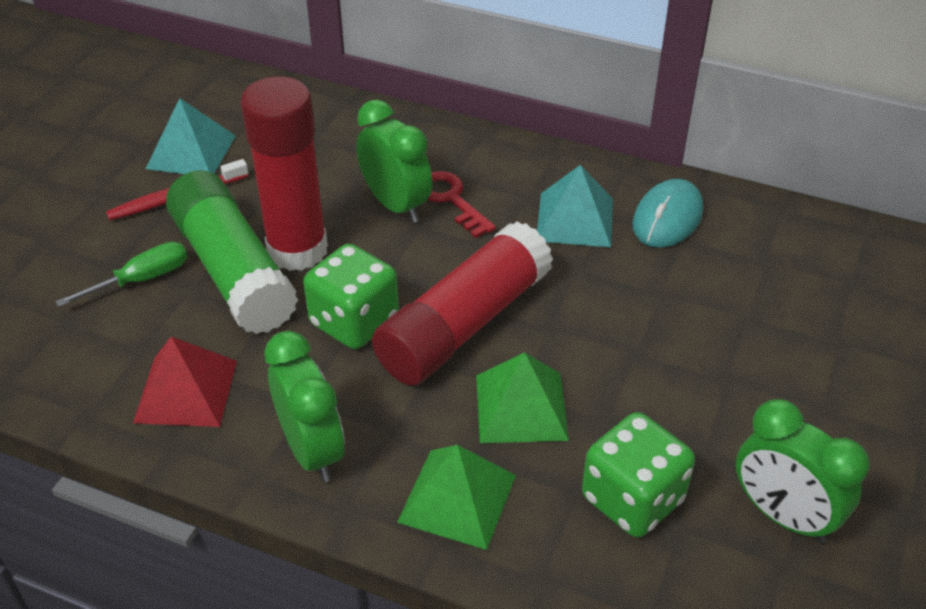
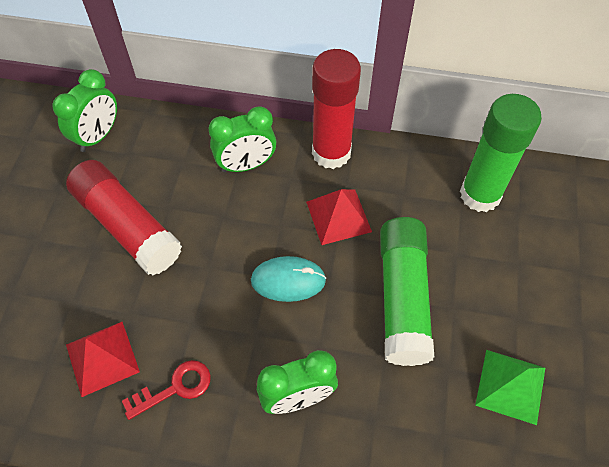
green dice: [303,244,399,349] [582,412,695,537] = 2 -> none = 0
green glue stick: [166,170,298,334] = 1 -> [380,217,434,366] [460,94,542,212] = 2
green pyramid: [397,445,516,550] [476,352,569,443] = 2 -> [475,350,545,425] = 1
green screwdriver: [55,242,187,307] = 1 -> none = 0
red pyramid: [133,336,237,427] = 1 -> [66,322,140,397] [306,189,372,245] = 2
red toothbrush: [106,159,249,221] = 1 -> none = 0
turquoise pyramid: [146,98,236,174] [537,165,613,247] = 2 -> none = 0

